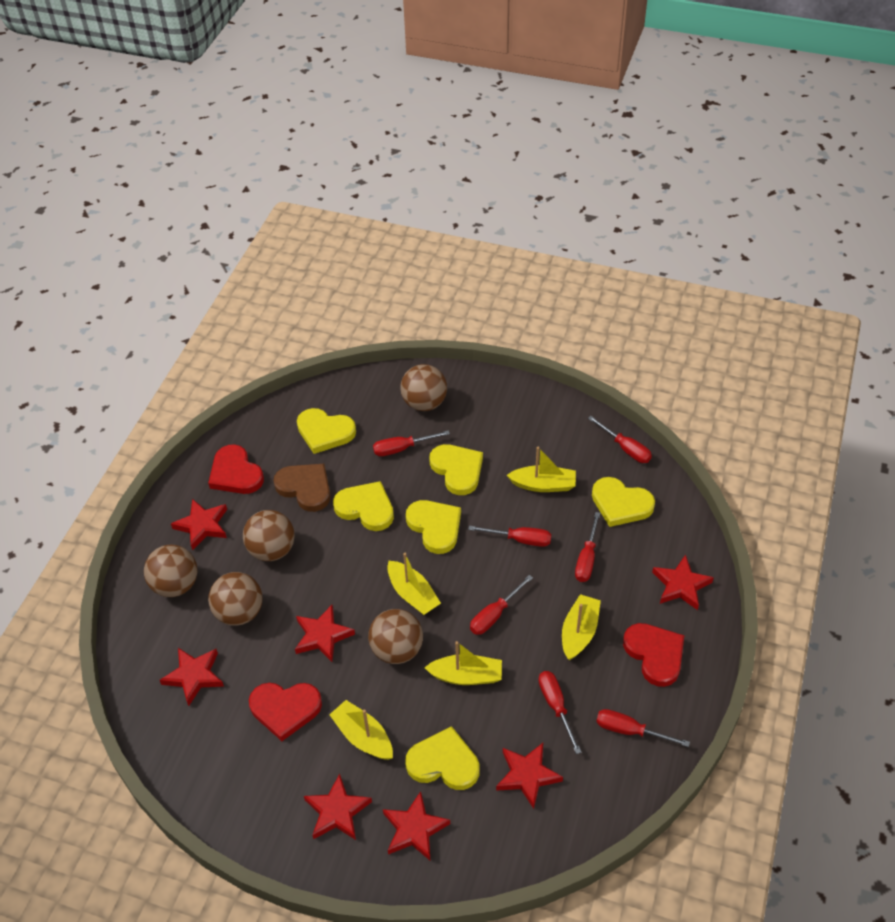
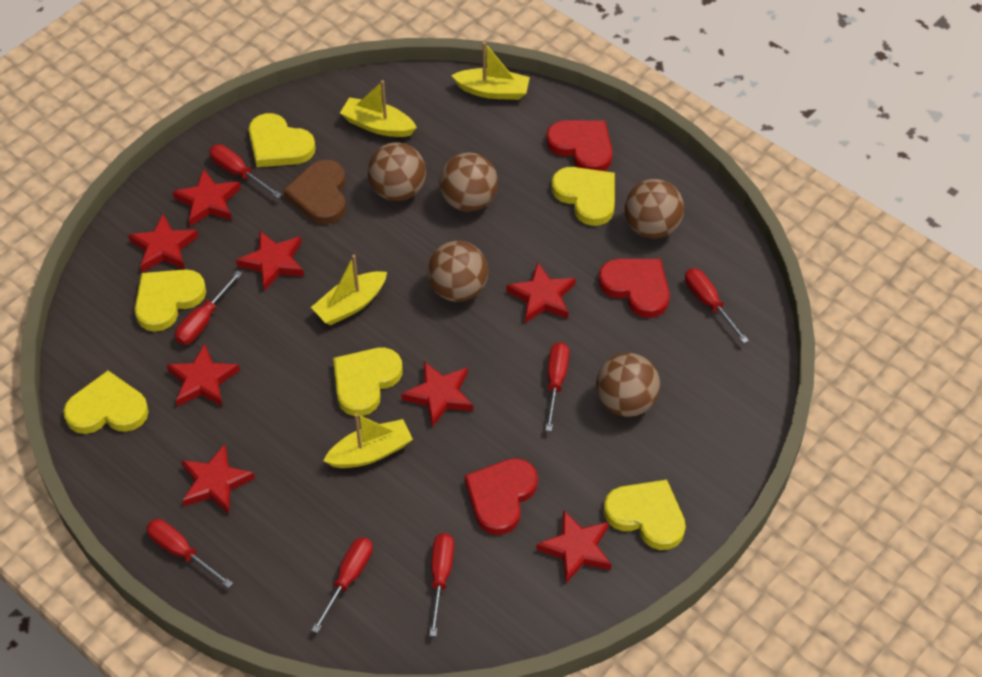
red star: [160,648,224,706] [171,499,227,550] [295,605,355,662] [304,774,372,840] [383,791,450,861] [496,743,563,809] [652,555,714,610] = 7 -> [128,214,198,272] [167,344,240,406] [172,169,241,227] [181,444,255,514] [236,230,304,291] [401,361,473,427] [506,262,576,323] [536,510,612,583] = 8
yellow boat: [329,700,393,760] [387,553,441,615] [424,641,502,685] [507,447,576,492] [562,594,601,660] = 5 -> [311,255,387,325] [323,413,413,468] [340,80,417,137] [451,42,530,100] = 4

